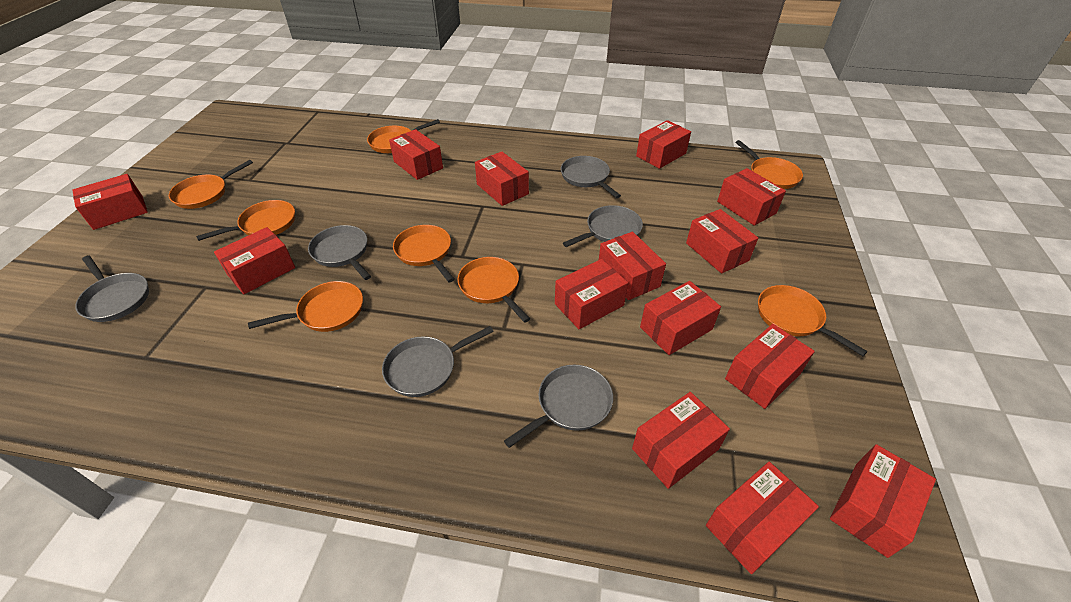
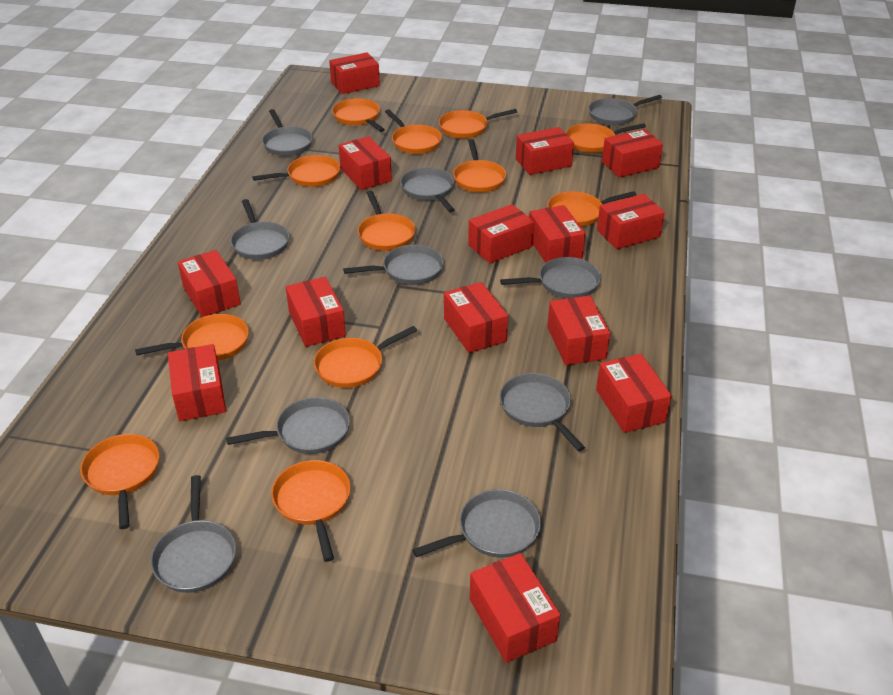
grey pan: [75,255,149,322] [308,225,371,280] [382,326,494,397] [504,365,613,448] [561,156,621,198] [563,205,643,247] = 6 -> [150,475,236,593] [226,397,350,454] [230,199,289,260] [262,109,313,156] [343,245,444,285] [400,167,455,212] [412,489,541,558] [499,373,585,451] [500,257,601,298] [589,95,662,126] = 10
orange pan: [169,160,253,209] [196,200,295,241] [248,281,363,332] [367,119,440,153] [393,225,455,282] [457,257,530,323] [735,140,803,189] [758,285,868,356] = 8 -> [80,434,159,529] [135,314,249,361] [252,155,340,187] [271,460,351,562] [314,326,417,388] [332,98,385,132] [358,191,415,251] [385,109,442,154] [439,109,517,139] [453,139,506,192] [547,191,636,227] [566,123,646,153] = 12

